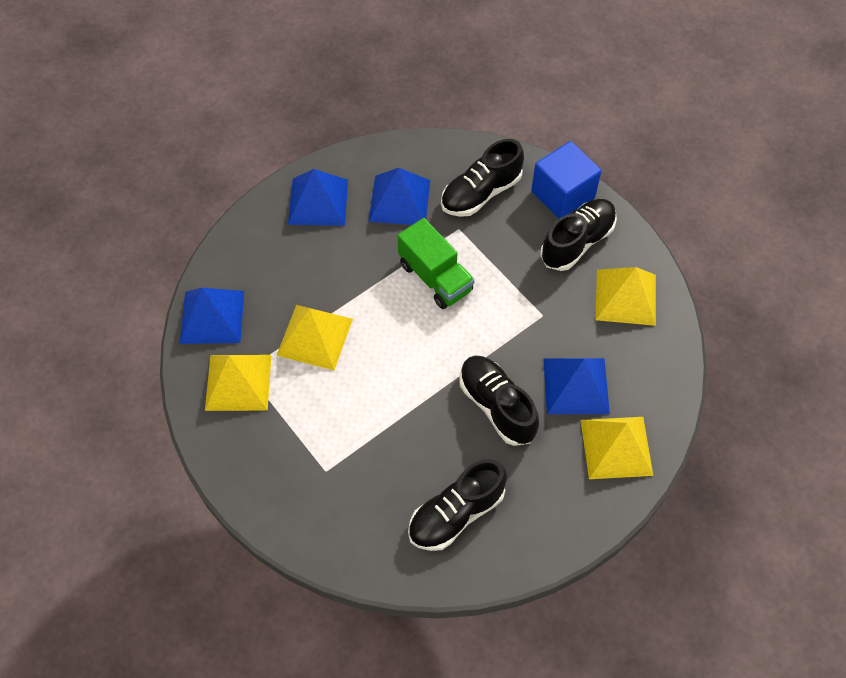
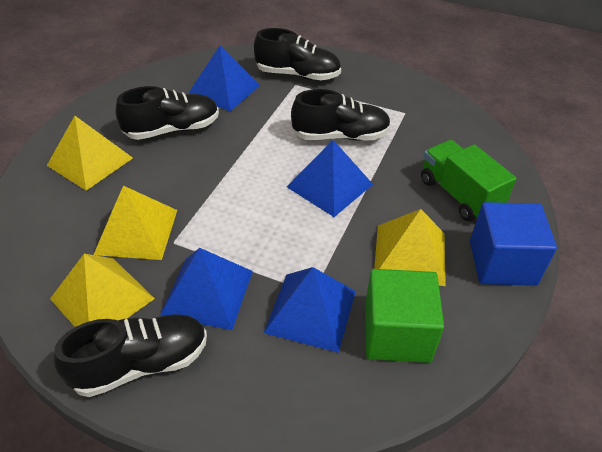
green cube: none = 0 -> [365,269,444,363] = 1

